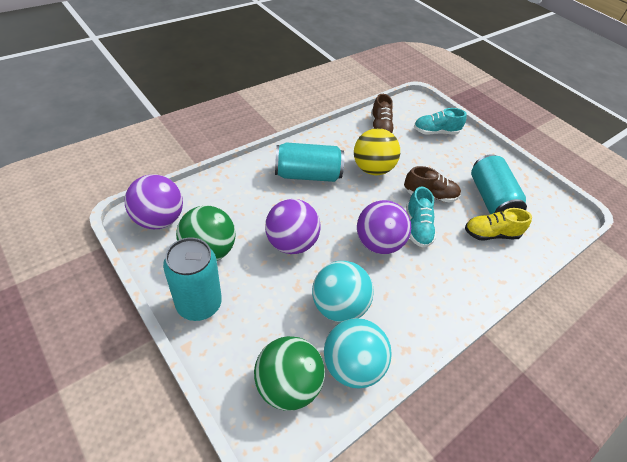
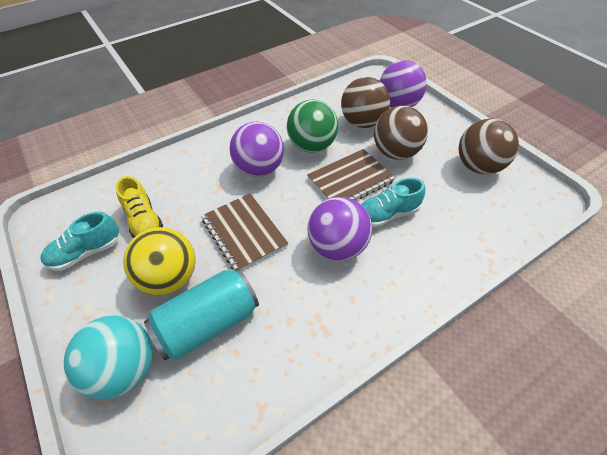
brown ball: none = 0 -> [341,77,390,128] [374,105,428,160] [458,119,519,174] = 3
brown notebook: none = 0 -> [201,193,288,270] [307,149,395,201] = 2
brown shoe: [371,94,394,135] [404,166,461,203] = 2 -> none = 0
green ball: [176,205,236,261] [254,336,325,411] = 2 -> [287,99,338,153] = 1
turquoise ball: [312,261,374,322] [324,318,392,389] = 2 -> [64,315,153,399] = 1
turquoise can: [163,237,222,321] [275,142,344,182] [471,154,527,214] = 3 -> [144,268,259,360] = 1

